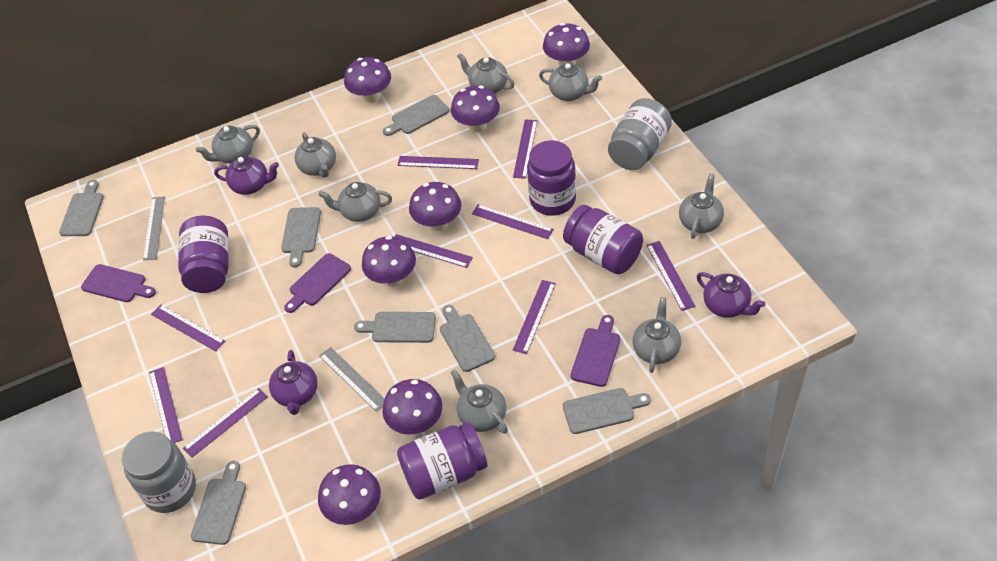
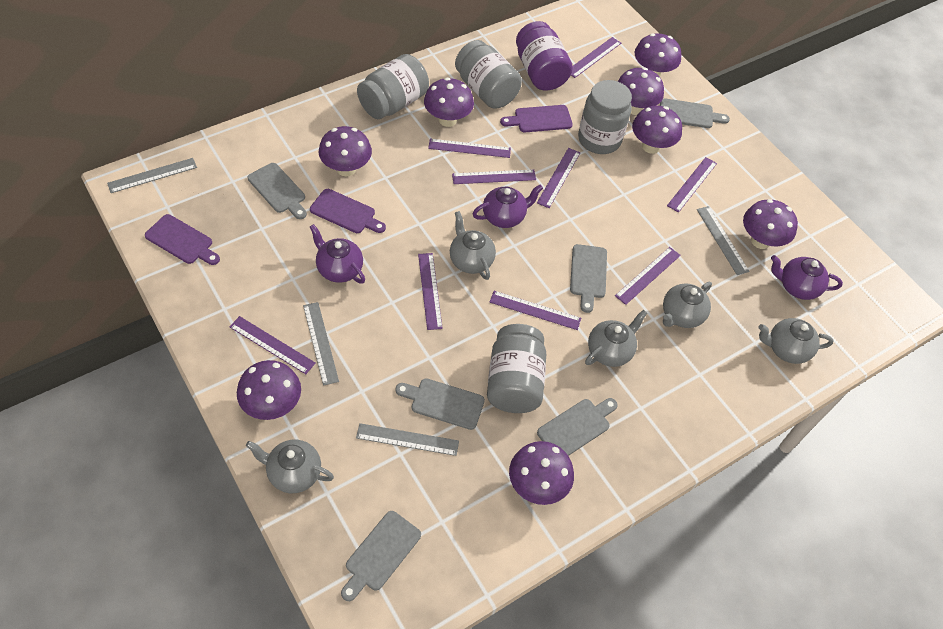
grey cutting board: [59,180,104,236] [191,461,246,545] [281,207,321,267] [354,312,436,343] [383,95,449,136] [440,305,495,372] [563,388,651,434] = 7 -> [248,163,307,219] [341,511,421,601] [395,378,485,430] [537,398,618,456] [570,244,607,313] [660,98,730,128] = 6
grey jar: [122,431,196,513] [608,98,672,170] = 2 -> [357,54,429,119] [455,40,522,109] [487,324,546,413] [578,80,632,154] = 4
grey ruler: [143,196,165,261] [319,347,385,411] = 2 -> [107,158,197,193] [303,302,339,386] [356,423,459,456] [697,206,750,275] = 4
grey teapot: [196,125,260,164] [295,132,336,178] [318,182,392,222] [451,370,508,433] [457,53,514,94] [539,63,602,101] [632,297,681,373] [679,173,724,239] = 8 -> [246,440,334,493] [450,211,496,280] [585,310,647,367] [663,282,712,328] [759,318,834,364] = 5
purple jar: [178,216,229,293] [397,422,487,499] [527,140,576,216] [563,205,643,274] = 4 -> [516,21,573,90] = 1
purple mushroom: [318,464,381,525] [344,57,391,103] [362,236,416,287] [382,379,442,435] [409,182,461,231] [451,86,500,132] [543,23,590,66] = 7 -> [237,360,301,420] [319,126,372,176] [424,78,474,127] [509,441,574,505] [618,67,664,115] [632,106,682,154] [635,33,682,77] [743,199,798,249] = 8

